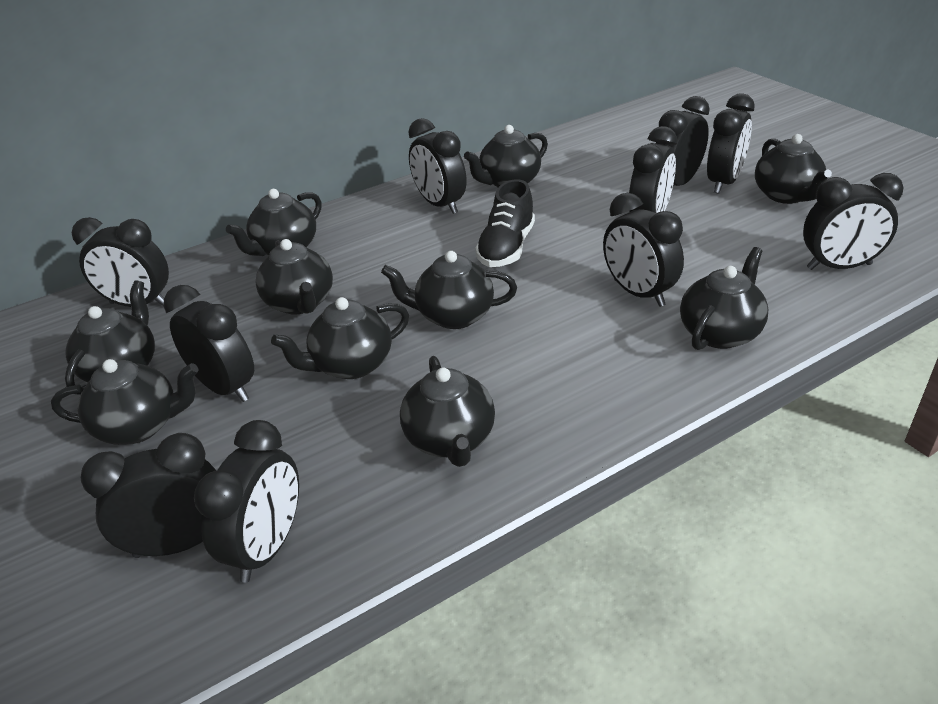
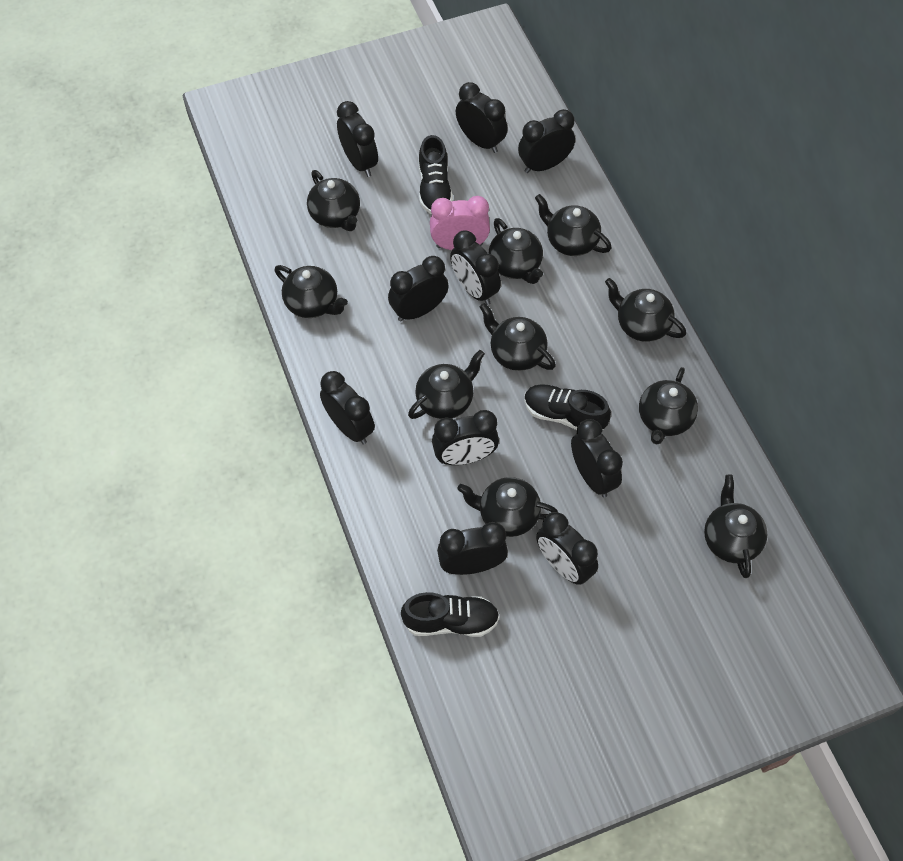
black shoe: [475,179,535,267] = 1 -> [401,592,500,637] [419,135,453,214] [524,384,611,430] = 3
pink clock: none = 0 -> [430,196,490,250] = 1

